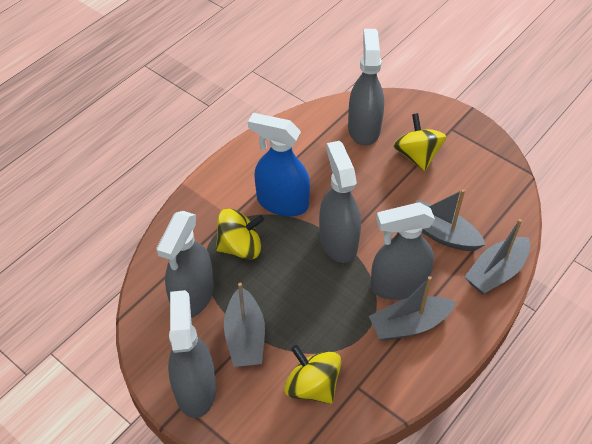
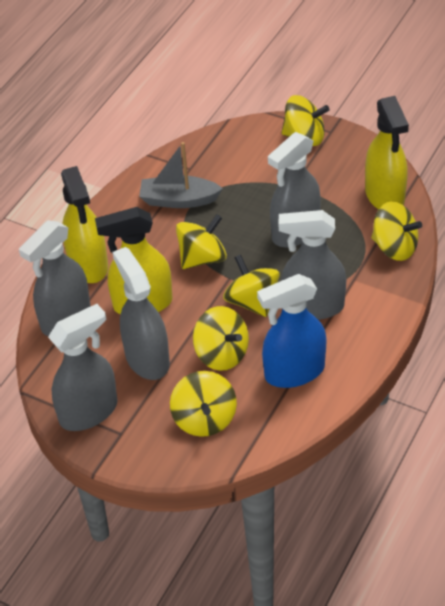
grey boat: [224,283,265,367] [369,276,456,341] [415,189,486,251] [464,219,530,294] = 4 -> [139,142,223,208] = 1
yellow spinning top: [216,209,264,260] [284,345,342,404] [393,113,447,171] = 3 -> [170,371,237,437] [176,214,227,269] [193,306,249,371] [223,254,280,317] [281,95,330,146] [371,201,422,261] = 6
yellow spray bottle: none = 0 -> [61,166,108,283] [95,207,172,315] [365,96,409,209] = 3

